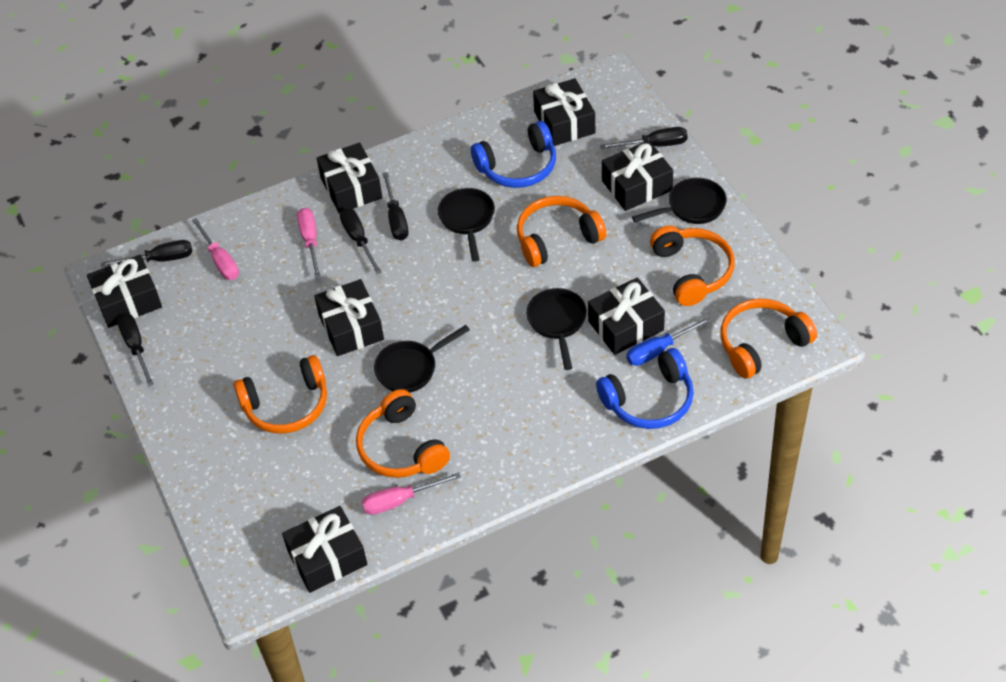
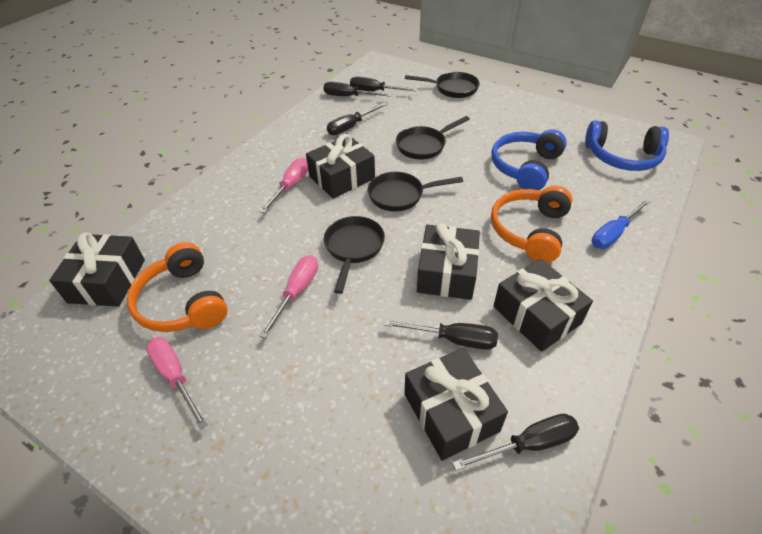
black gift: [87,255,162,328] [282,506,367,593] [314,279,384,356] [317,143,382,214] [533,78,595,146] [588,277,665,355] [602,140,673,211] = 7 -> [49,232,145,306] [306,134,375,199] [404,348,508,461] [417,223,480,300] [493,259,593,352] = 5
orange headphones: [233,355,327,433] [356,389,450,478] [517,196,606,267] [650,226,735,306] [720,299,817,379] = 5 -> [127,242,228,332] [491,185,573,263] = 2

